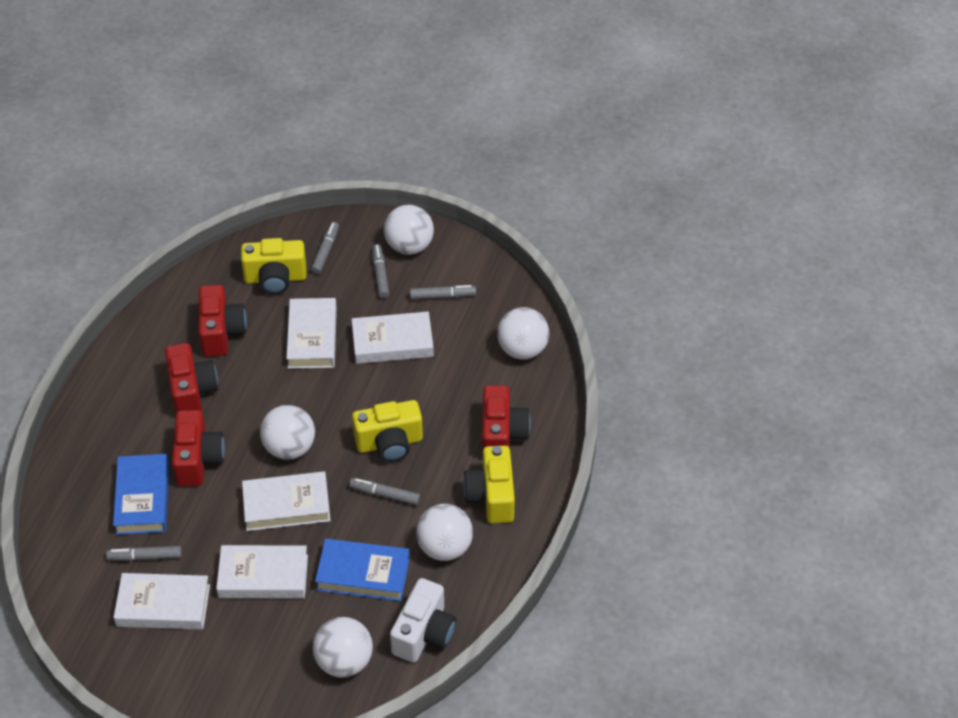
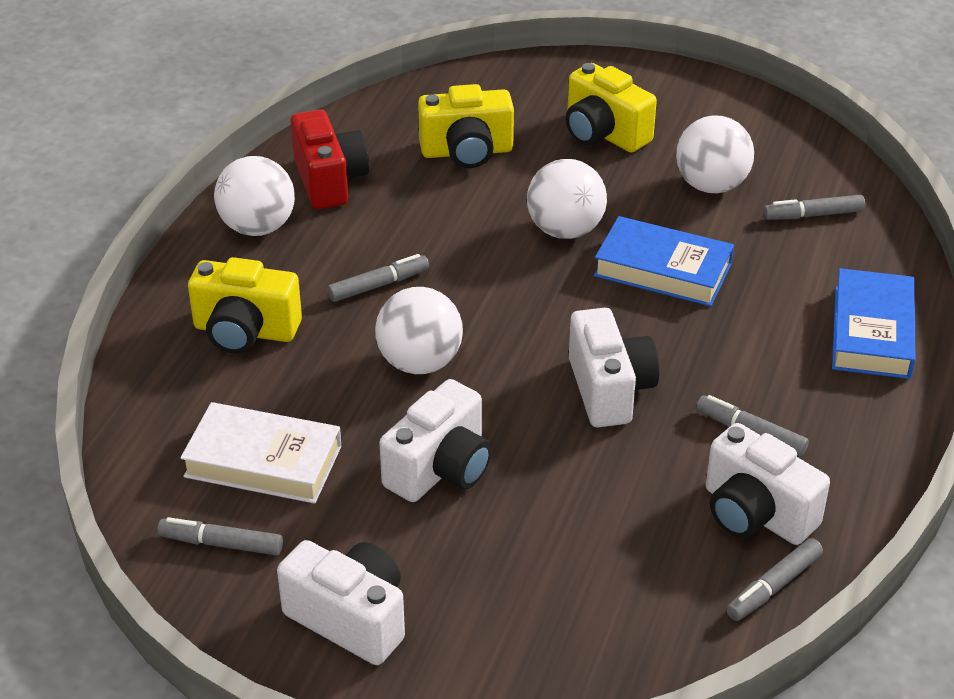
red camera: [165,343,218,414] [172,410,225,486] [199,285,247,357] [482,385,531,456] = 4 -> [290,110,369,209] = 1
white ball: [260,405,315,460] [313,617,373,677] [384,205,434,255] [416,504,473,561] [497,307,549,360] = 5 -> [214,156,295,236] [375,287,463,374] [527,159,607,239] [676,115,754,193] = 4
white book: [114,573,210,630] [216,545,308,598] [242,471,331,531] [286,298,337,369] [352,311,434,364] = 5 -> [180,402,341,504] = 1
white camera: [390,578,456,662] = 1 -> [277,540,405,665] [379,379,492,502] [569,308,659,427] [706,423,830,545] = 4

